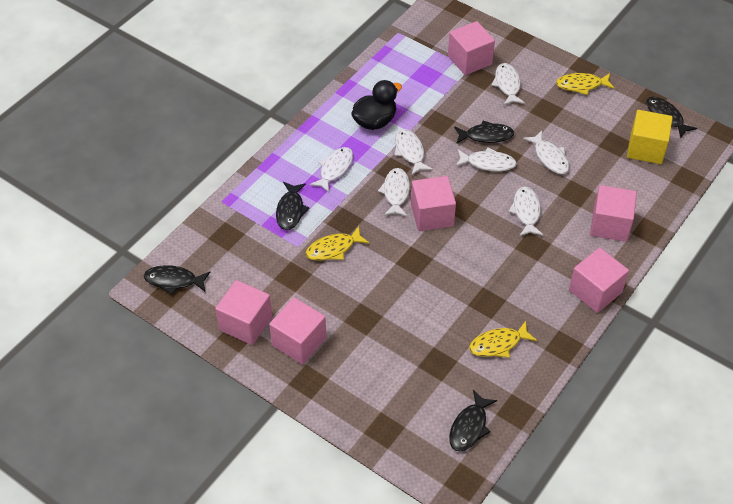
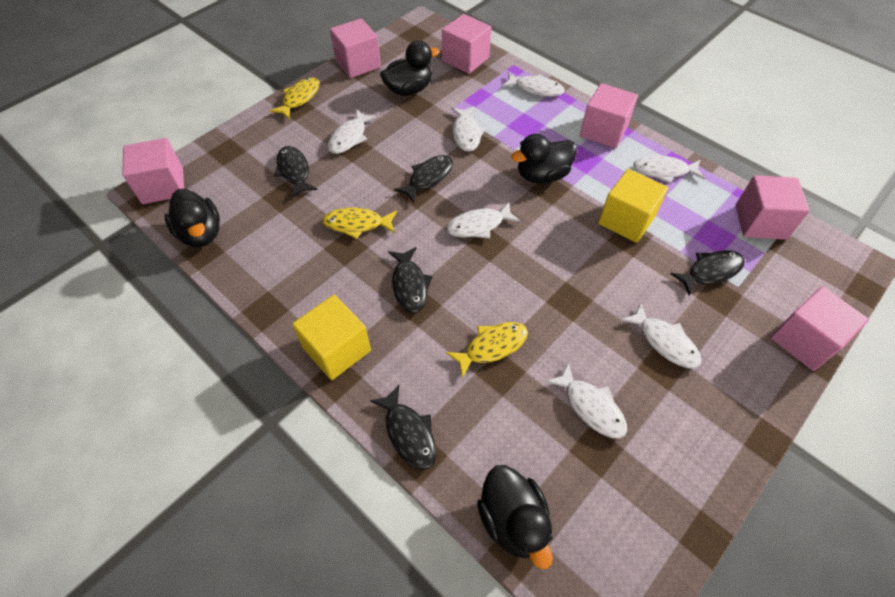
black duck: [351,80,402,130] = 1 -> [165,189,220,247] [380,40,439,96] [477,465,553,569] [511,134,577,184] = 4
yellow cube: [627,110,673,164] = 1 -> [292,295,371,380] [598,169,668,243] = 2

